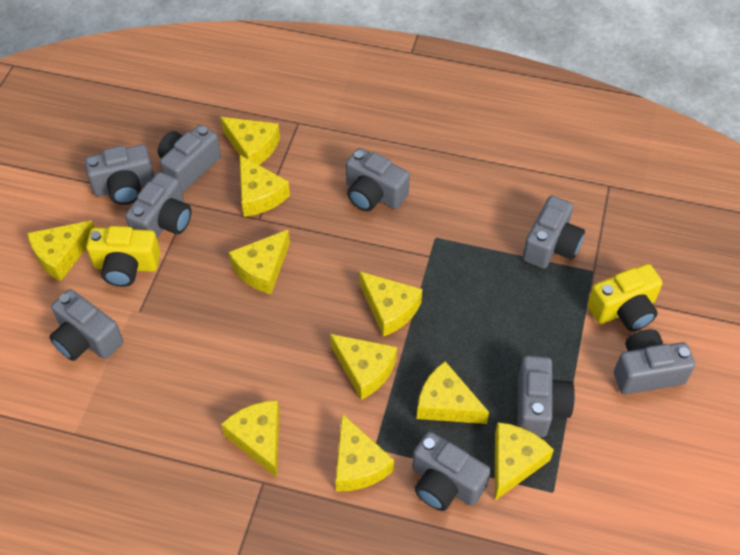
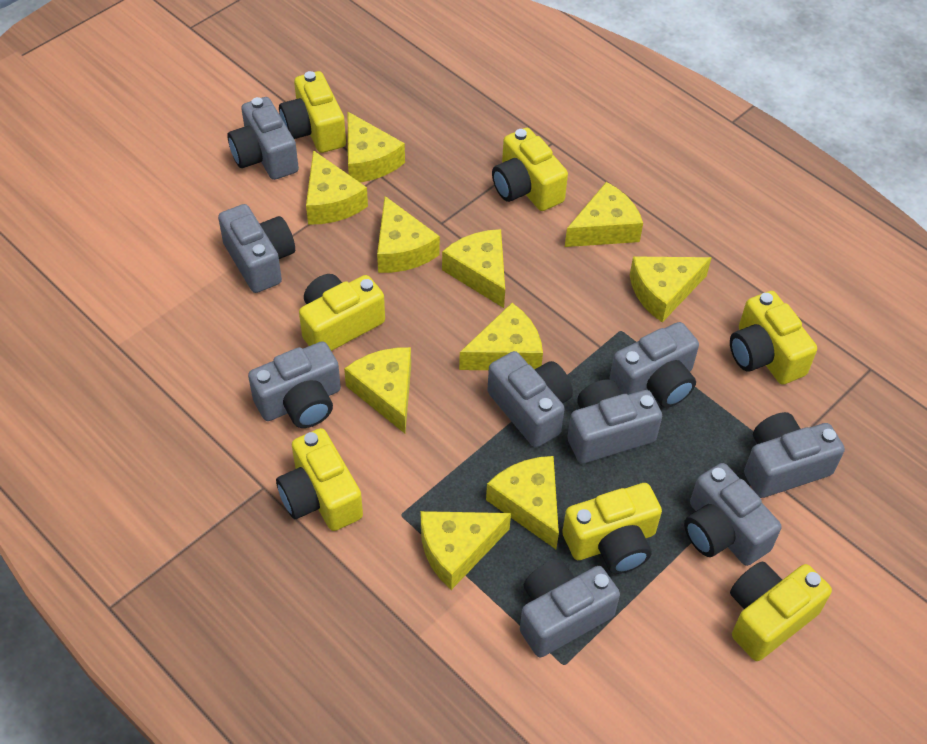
yellow camera: [86,226,161,287] [587,264,663,331] = 2 -> [276,428,363,531] [279,71,346,153] [299,274,385,351] [492,128,568,211] [562,483,662,574] [730,291,817,385] [730,562,832,661] = 7

